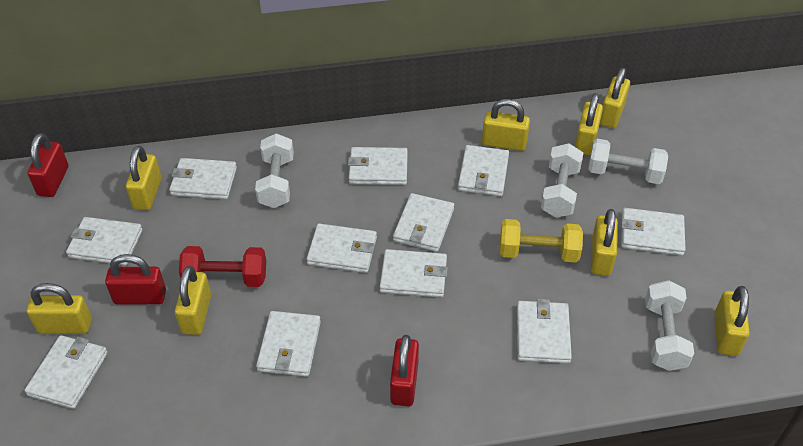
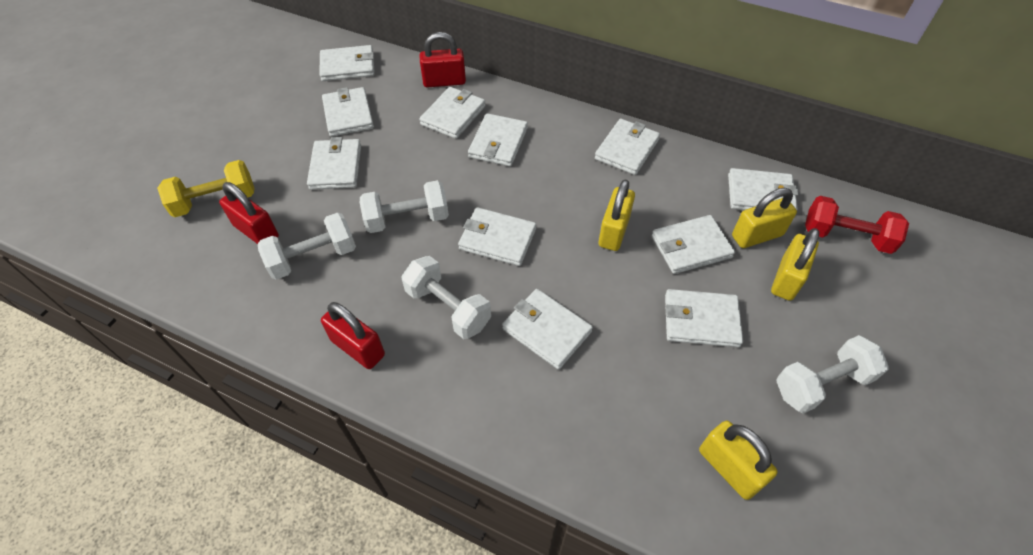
yellow padlock: [27,283,92,333] [126,146,162,210] [175,266,211,335] [482,99,530,151] [575,93,603,155] [591,209,618,276] [600,68,630,128] [714,286,750,356] = 8 -> [599,180,635,251] [699,421,778,500] [732,188,797,248] [771,228,819,301] = 4

